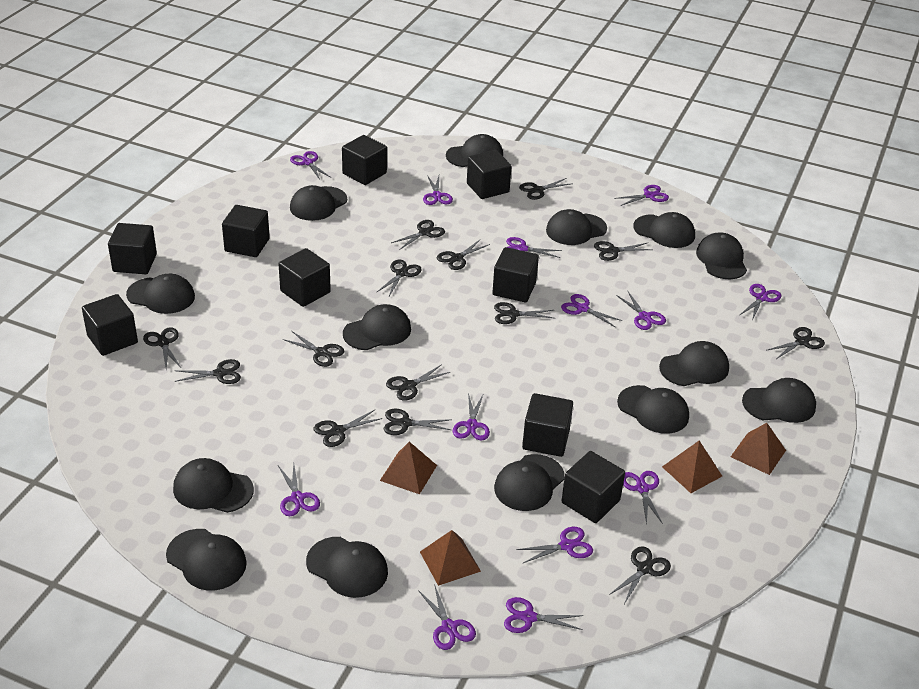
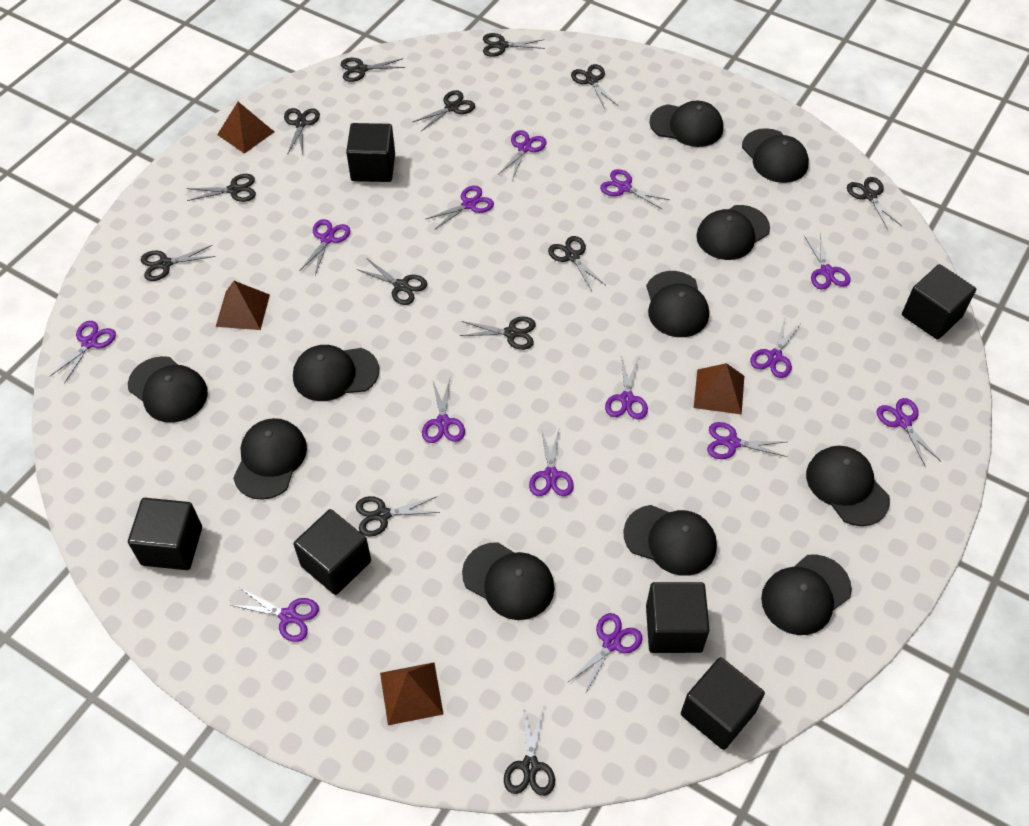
black cap: [126,274,195,314] [166,529,247,590] [173,458,254,513] [290,185,347,221] [306,537,388,598] [343,304,411,350] [446,134,503,167] [494,454,565,511] [546,209,607,245] [617,385,689,434] [633,212,695,248] [659,341,729,386] [696,232,747,279] [742,378,816,423] = 14 -> [128,356,208,423] [233,418,307,500] [293,345,379,401] [462,542,554,620] [623,505,717,576] [646,271,709,337] [649,101,723,147] [696,205,770,260] [742,128,809,183] [761,554,852,635] [806,446,890,526] = 11
black cube: [82,294,138,356] [108,223,157,274] [222,205,270,257] [278,248,331,307] [342,135,387,185] [467,150,512,199] [492,247,539,302] [522,393,573,457] [561,451,625,523] = 9 -> [128,498,202,570] [294,509,371,595] [346,123,395,182] [646,582,710,653] [681,657,765,750] [902,264,976,340] = 6
black scissors: [143,327,181,368] [174,359,241,384] [282,331,344,367] [314,410,383,447] [376,260,422,296] [384,409,452,435] [386,364,450,401] [391,220,445,249] [437,239,490,270] [494,302,556,324] [519,178,573,200] [594,241,652,261] [609,546,671,604] [768,327,825,359] = 14 -> [141,245,215,281] [186,174,256,202] [284,108,320,155] [341,58,405,82] [356,496,440,537] [357,259,427,305] [413,90,475,131] [460,316,536,350] [483,33,545,57] [504,703,555,796] [548,236,606,291] [571,64,618,109] [847,177,902,230] = 13
purple scissors: [278,464,320,516] [290,151,330,180] [418,584,476,650] [423,175,453,205] [453,393,490,440] [504,597,583,633] [506,237,562,258] [516,527,593,564] [561,294,622,327] [614,185,669,206] [616,290,666,330] [623,471,663,524] [740,284,781,320] = 13 -> [50,321,116,384] [231,587,319,642] [300,219,351,275] [422,379,465,443] [426,186,494,230] [498,130,547,180] [529,429,574,496] [568,613,642,694] [600,169,669,210] [605,355,648,420] [707,422,787,459] [750,319,802,378] [804,234,851,290] [876,398,941,467] = 14

